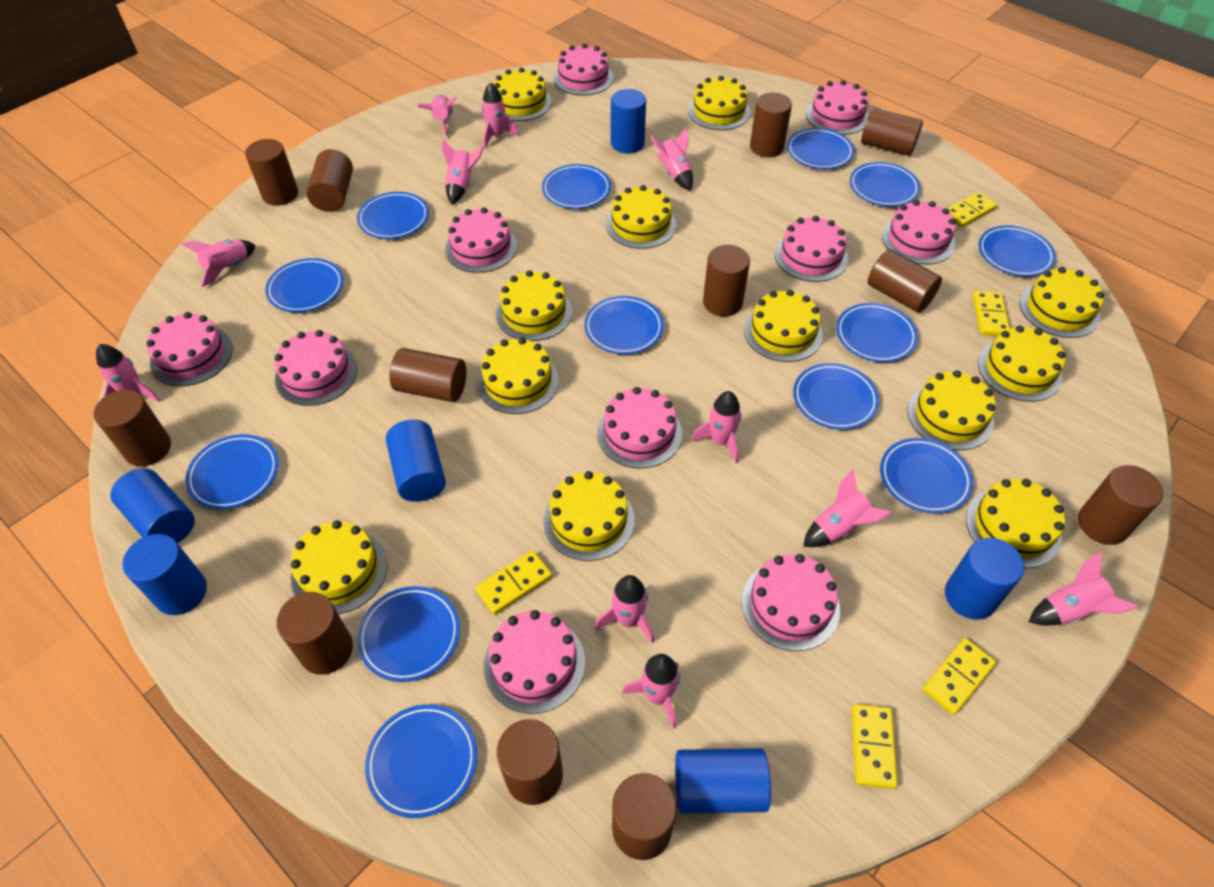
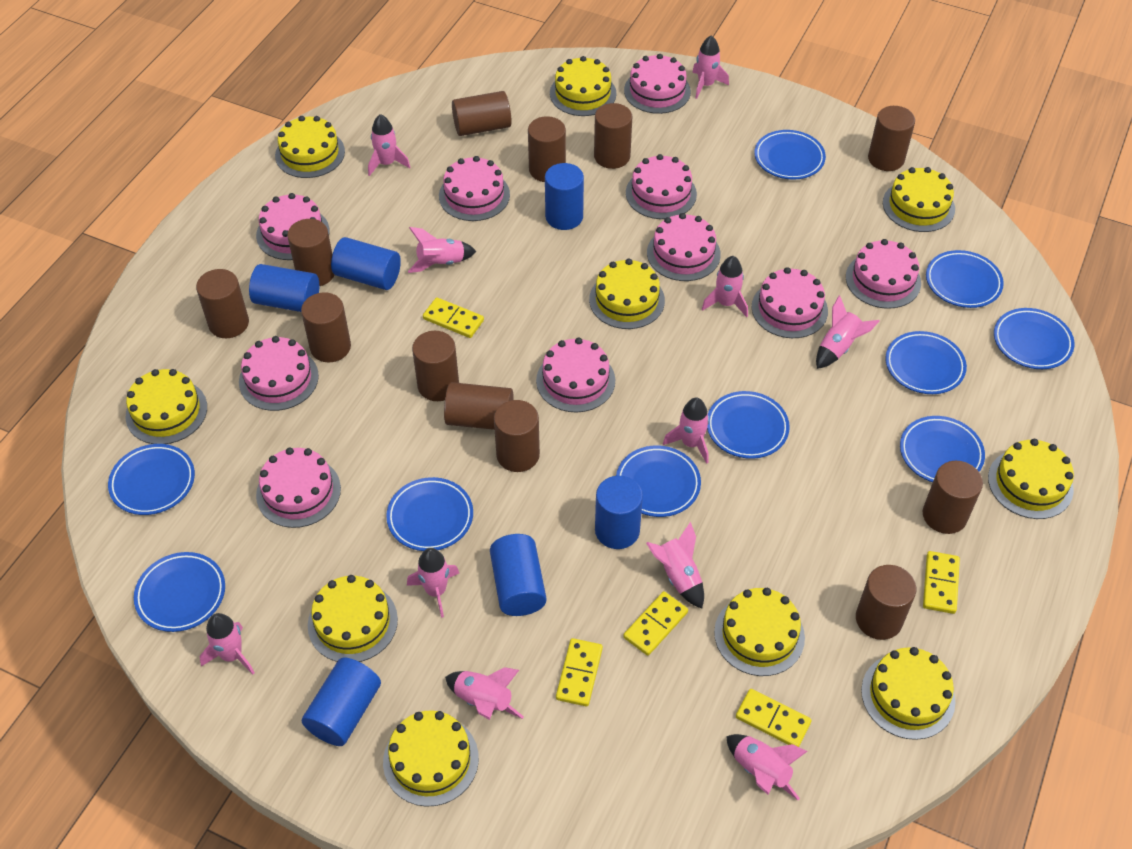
blue plate: [185,434,278,509] [265,258,343,312] [357,192,429,239] [357,586,460,682] [365,704,477,818] [542,164,611,209] [584,296,664,354] [787,128,854,169] [793,363,879,430] [836,303,918,362] [850,162,920,207] [880,438,973,514] [978,225,1056,277] = 13 -> [108,444,195,515] [134,552,225,632] [386,477,473,551] [616,445,701,517] [707,391,790,459] [754,130,826,180] [885,331,967,394] [900,416,985,482] [926,250,1004,308] [994,308,1074,369] = 10
yellow cake: [291,520,387,614] [477,337,559,414] [494,68,552,121] [496,270,572,341] [543,471,635,561] [606,185,676,249] [688,76,751,130] [744,290,823,362] [908,370,996,450] [966,479,1065,568] [978,326,1066,402] [1020,267,1104,338] = 12 -> [126,369,207,444] [275,116,345,178] [308,575,398,662] [383,710,479,807] [550,56,616,116] [589,259,665,329] [714,588,805,676] [861,647,955,740] [883,167,955,232] [988,439,1074,519] = 10

